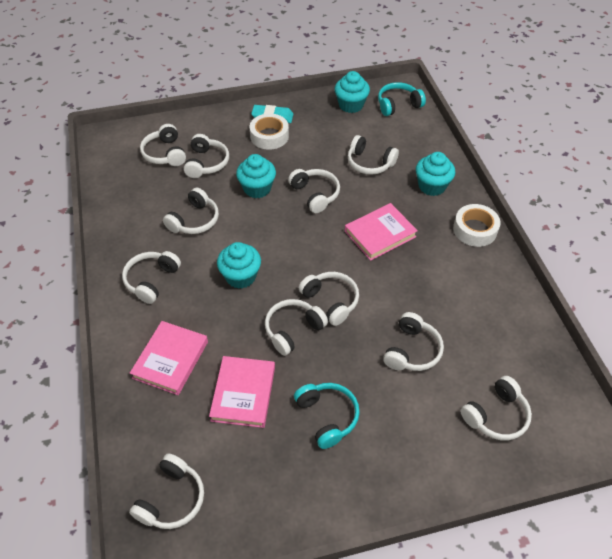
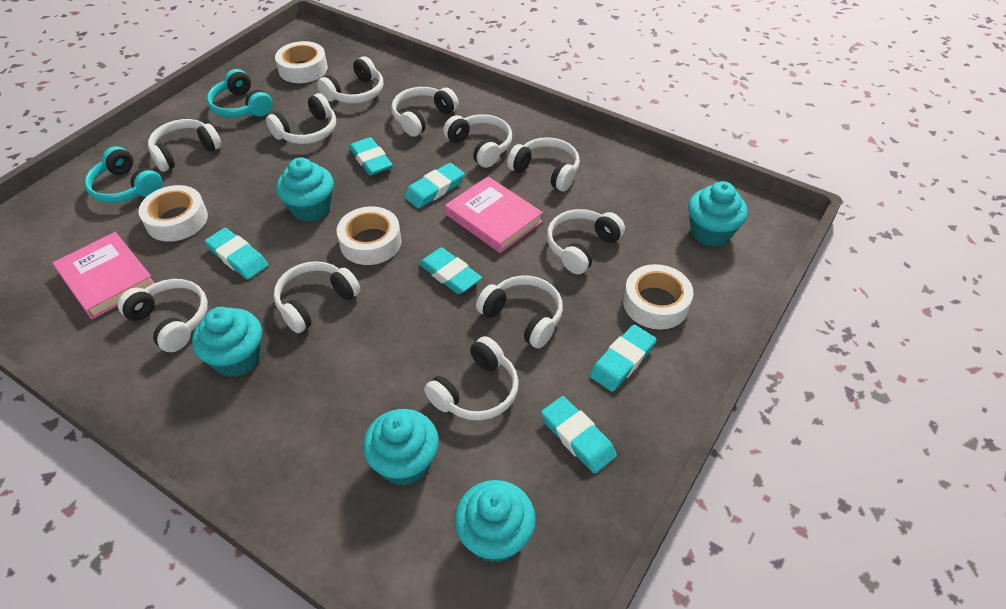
pink book: [130,321,208,395] [209,356,275,428] [345,203,418,261] = 3 -> [53,232,154,319] [445,177,543,253] = 2
turquoise cupcake: [217,242,261,289] [236,154,276,198] [335,71,370,113] [416,152,455,196] = 4 -> [192,307,262,377] [276,158,334,222] [363,409,439,486] [454,480,536,563] [688,181,748,247] = 5
turquoise eraser: [251,105,293,123] = 1 -> [205,228,268,279] [349,137,393,176] [404,163,465,209] [418,247,482,294] [541,396,617,474] [589,325,657,392] = 6
white tape: [250,113,289,150] [453,204,501,247] = 2 -> [138,185,208,242] [275,41,328,83] [337,206,402,265] [623,264,693,329] = 4

